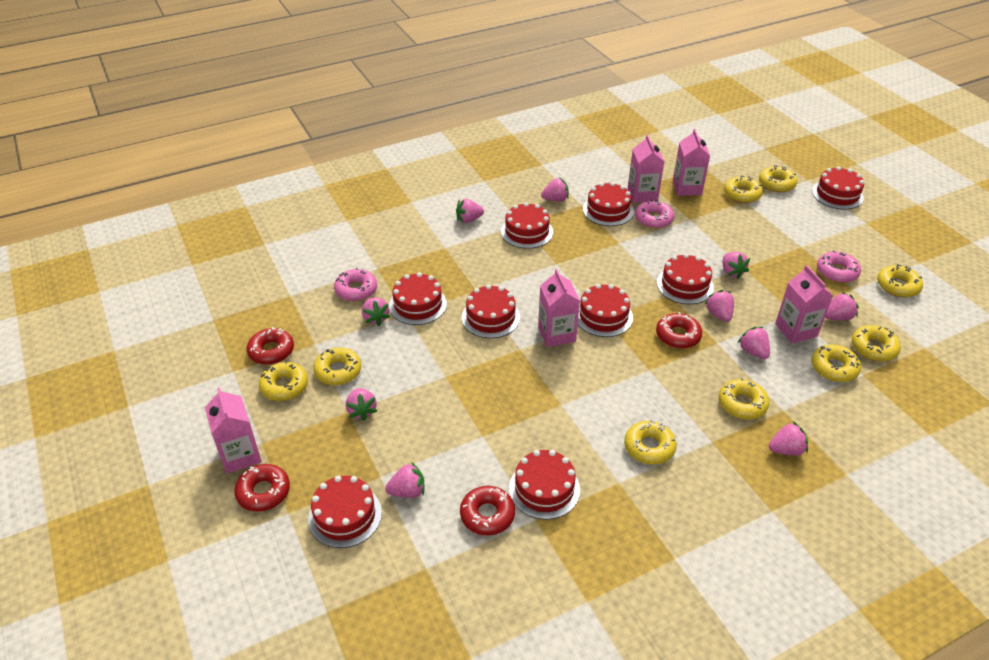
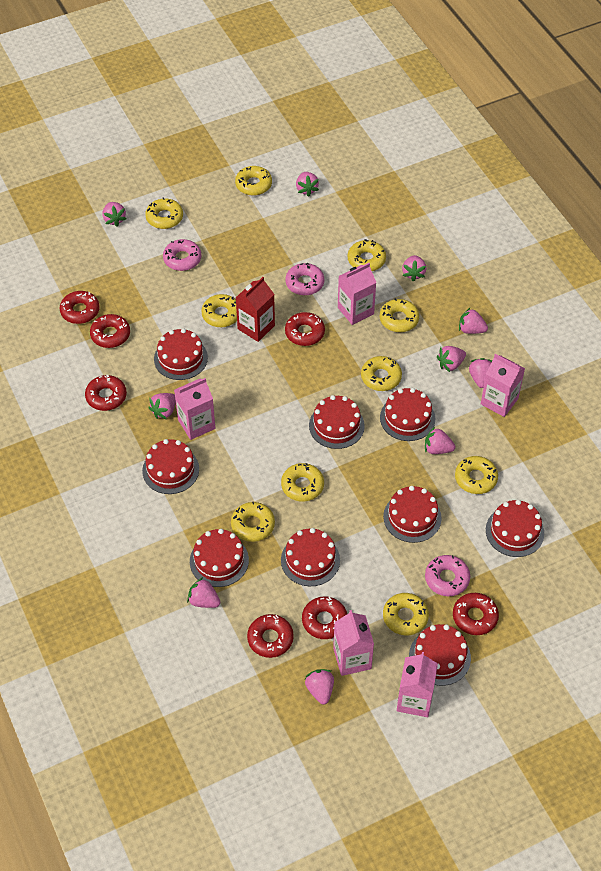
red carton: none = 0 -> [236,277,275,342] = 1
red donut: [234,464,290,512] [247,327,294,365] [460,486,515,536] [656,312,702,349] = 4 -> [60,291,100,324] [85,375,127,411] [90,314,130,348] [247,614,294,658] [285,312,325,346] [302,596,347,639] [453,593,499,635] = 7
yellow donut: [259,361,308,401] [313,348,361,385] [624,420,677,465] [719,378,769,420] [724,175,763,203] [759,165,797,192] [812,345,861,382] [852,325,901,361] [877,264,923,297] = 9 -> [145,197,183,229] [201,294,237,327] [231,502,275,542] [235,166,272,195] [281,463,324,502] [348,239,386,271] [361,356,402,391] [380,299,419,332] [383,593,429,635] [455,456,498,494] = 10

